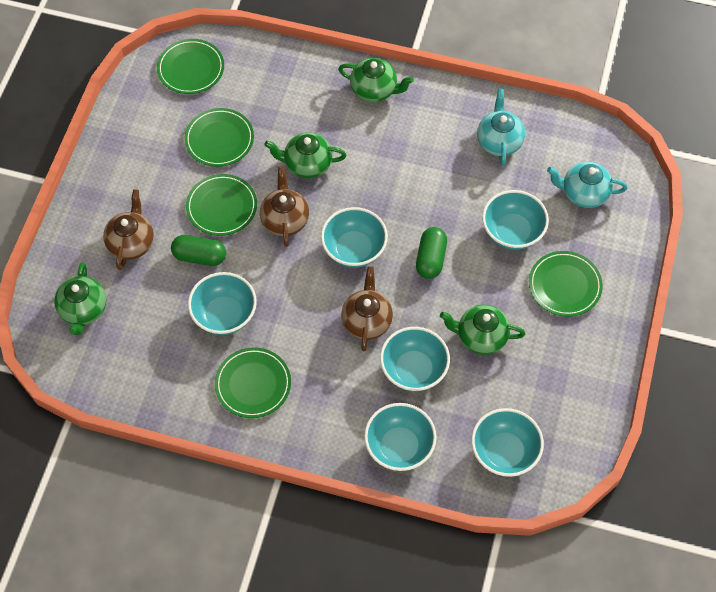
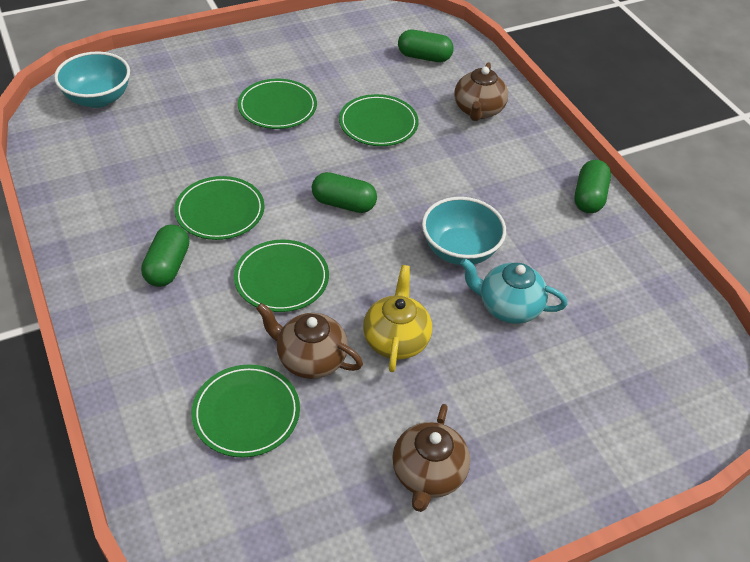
green capsule: [171,235,226,266] [416,227,447,279] = 2 -> [141,225,189,287] [312,172,377,213] [398,30,454,62] [574,160,611,213] = 4
green teapot: [54,262,106,335] [265,132,346,178] [338,58,414,102] [440,305,525,355] = 4 -> none = 0
turquoise bowl: [188,272,257,335] [321,207,388,268] [364,403,437,471] [380,327,450,392] [471,408,544,477] [482,190,549,250] = 6 -> [54,51,130,108] [422,197,506,265] = 2
turquoise teapot: [477,89,525,166] [547,162,627,208] = 2 -> [460,258,567,324] = 1
yellow teapot: none = 0 -> [363,265,432,372] = 1

